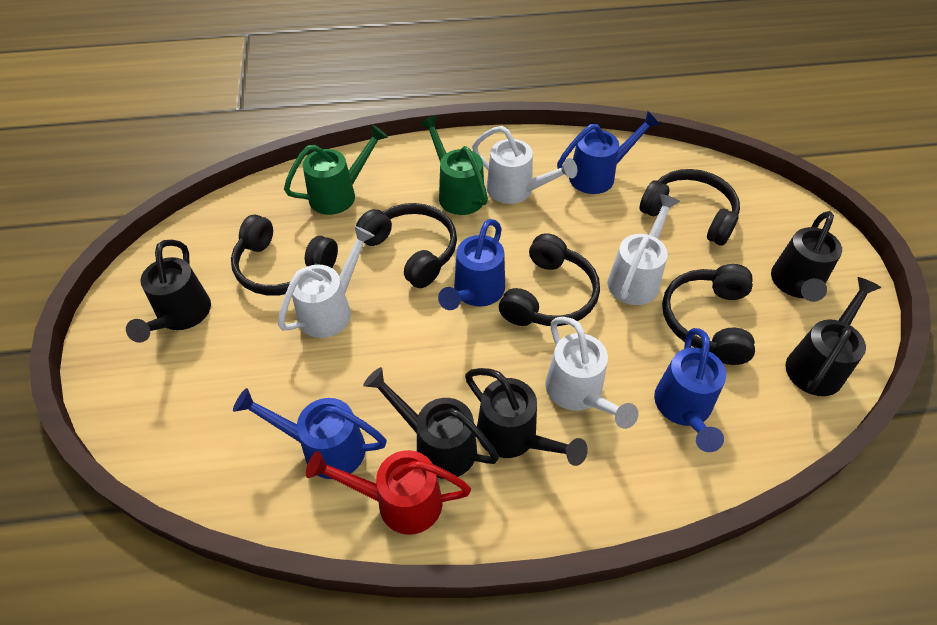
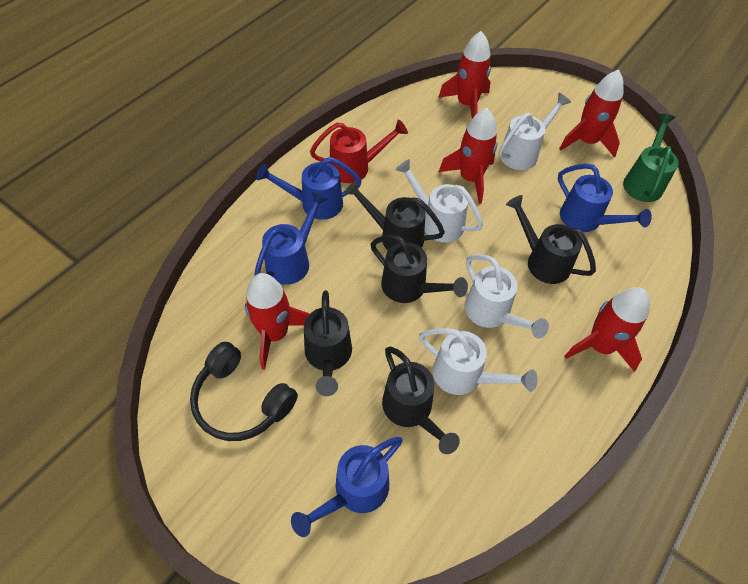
black headphones: [231,214,338,296] [356,203,457,288] [499,233,600,326] [639,169,740,246] [662,264,755,365] = 5 -> [190,342,298,441] = 1
green watering can: [284,125,388,215] [419,115,488,215] = 2 -> [623,114,679,202] = 1
red rocket: none = 0 -> [245,273,309,370] [438,31,491,118] [439,108,497,204] [559,70,624,157] [565,287,650,372] = 5

